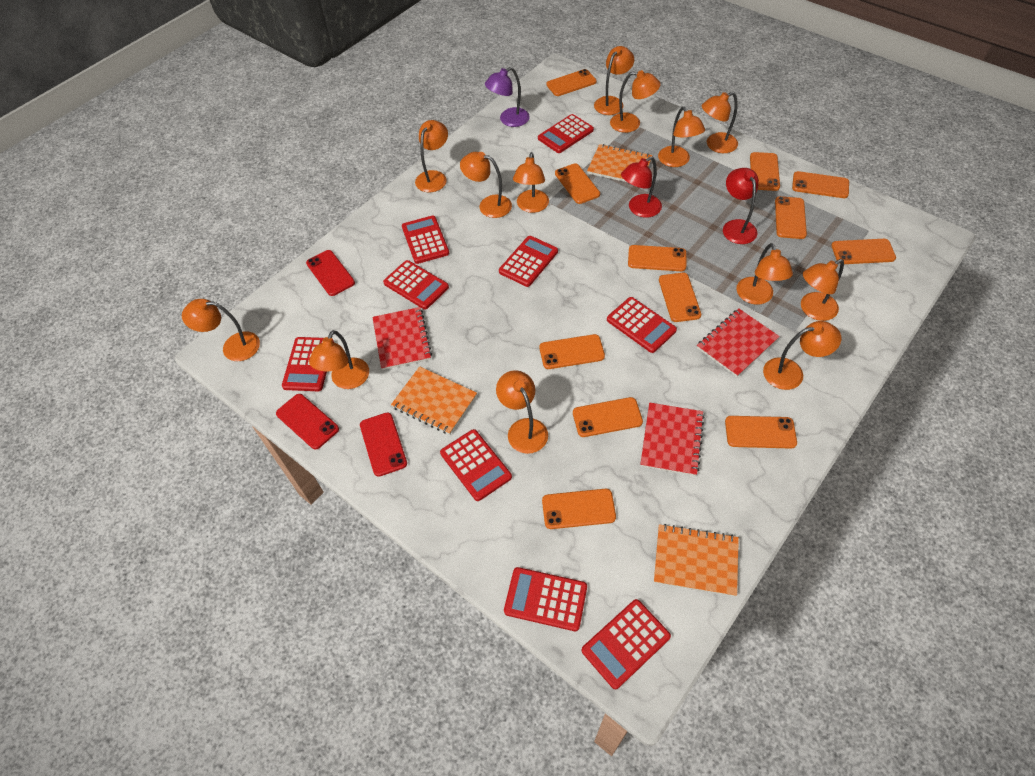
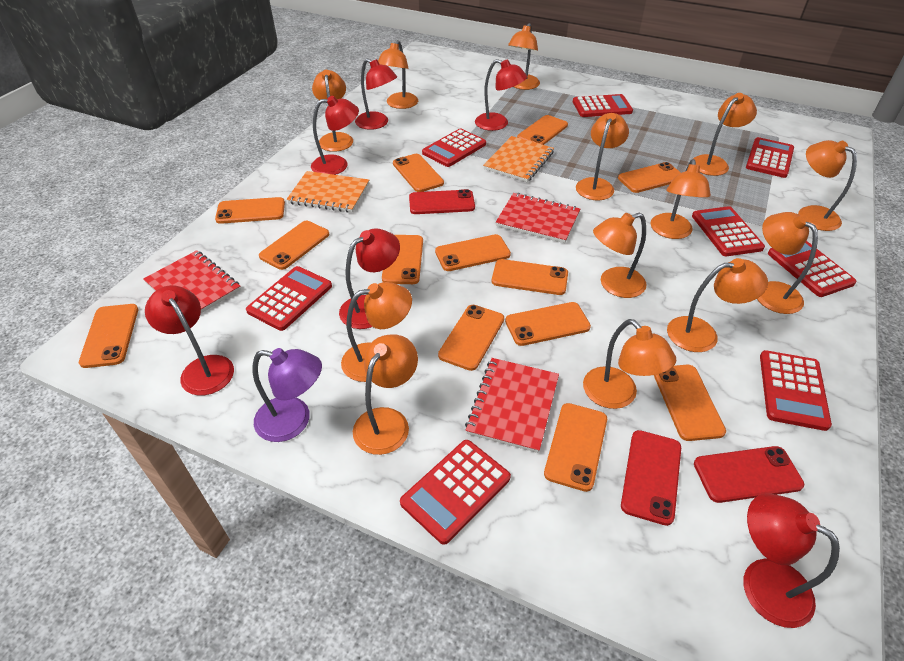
orange notebook: [391,366,477,435] [587,144,653,182] [654,524,739,596] = 3 -> [286,171,369,213] [483,136,554,182] = 2
orange phone: [539,334,605,369] [542,489,616,529] [547,69,596,96] [555,164,600,204] [573,397,643,437] [628,245,686,271] [659,273,701,322] [725,416,797,449] [750,152,780,191] [775,196,807,239] [792,171,849,198] [831,239,896,264] = 12 -> [79,304,138,368] [215,197,285,224] [259,221,329,270] [382,235,423,284] [393,154,444,192] [435,234,511,271] [438,305,504,371] [492,259,568,295] [505,302,591,346] [517,115,568,145] [544,403,607,492] [618,162,681,193] [654,365,726,441] = 13
red calculator: [282,337,334,391] [383,260,449,310] [402,215,449,264] [440,429,512,501] [499,236,558,287] [504,567,587,631] [538,114,594,153] [582,599,671,689] [607,297,677,353] = 9 -> [246,266,332,331] [400,440,511,545] [422,129,486,167] [573,94,633,117] [692,206,765,256] [746,137,794,178] [760,350,832,431] [768,241,857,297] = 8
red lamp: [621,156,662,218] [723,168,759,244] = 2 -> [145,285,234,396] [311,96,359,175] [339,229,400,329] [355,58,397,130] [475,59,527,131] [743,493,840,628] = 6

